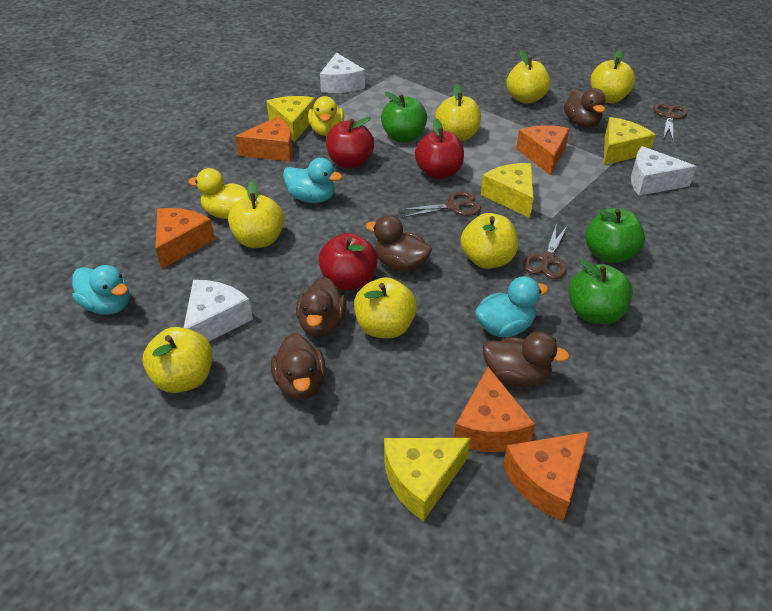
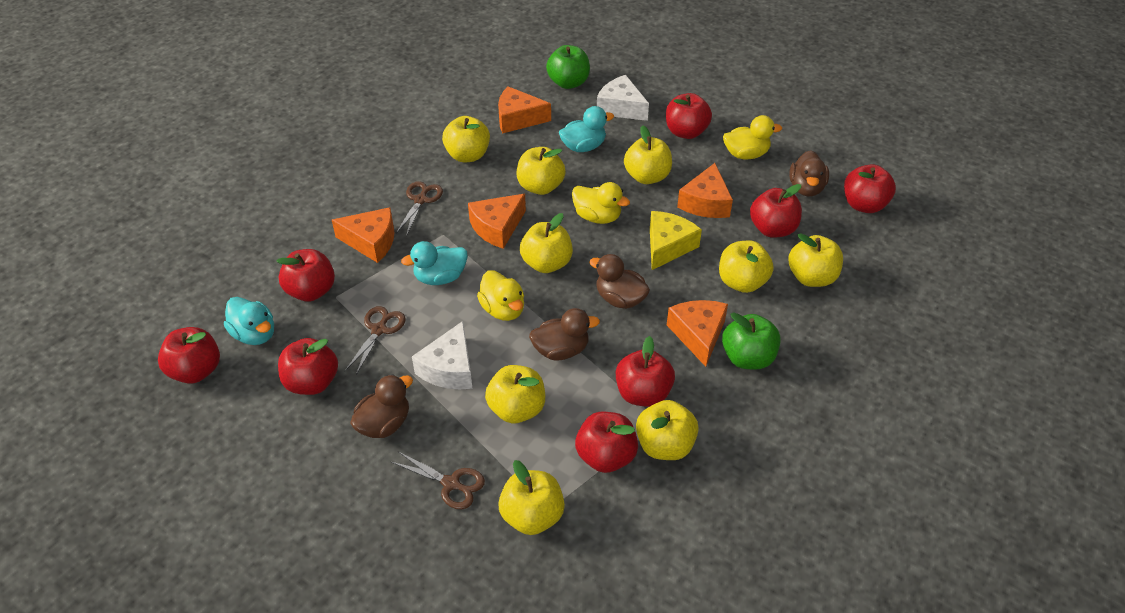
brown duck: [271,333,326,400] [296,277,346,337] [366,215,432,272] [483,332,570,387] [564,88,606,128] = 5 -> [350,374,413,438] [529,308,600,361] [589,254,650,309] [789,151,829,197] = 4
green apple: [381,92,427,143] [568,259,633,324] [585,208,645,263] = 3 -> [546,45,590,89] [722,312,781,369] = 2
red apple: [319,233,378,290] [326,117,374,169] [415,118,464,179] = 3 -> [158,327,220,384] [276,249,335,302] [278,338,338,395] [575,412,638,473] [616,336,675,407] [666,93,712,139] [750,184,802,238] [844,164,896,213] = 8
white cheese: [184,280,253,341] [320,52,365,93] [631,146,697,196] = 3 -> [412,321,472,390] [597,75,649,121] = 2
yellow apple: [143,327,212,393] [228,181,284,248] [354,277,417,339] [435,84,481,141] [461,213,518,269] [506,50,550,104] [591,50,635,103] = 7 -> [442,116,490,162] [485,365,545,423] [498,460,565,535] [517,147,566,195] [520,213,573,273] [624,125,672,184] [636,400,699,460] [719,241,774,293] [788,233,843,287] = 9
yellow cheese: [266,96,315,142] [384,438,471,521] [481,163,534,218] [604,117,656,165] = 4 -> [650,211,702,270] = 1
yellow duck: [188,168,248,219] [308,96,344,136] = 2 -> [477,270,524,321] [572,182,630,224] [723,115,782,159] = 3

